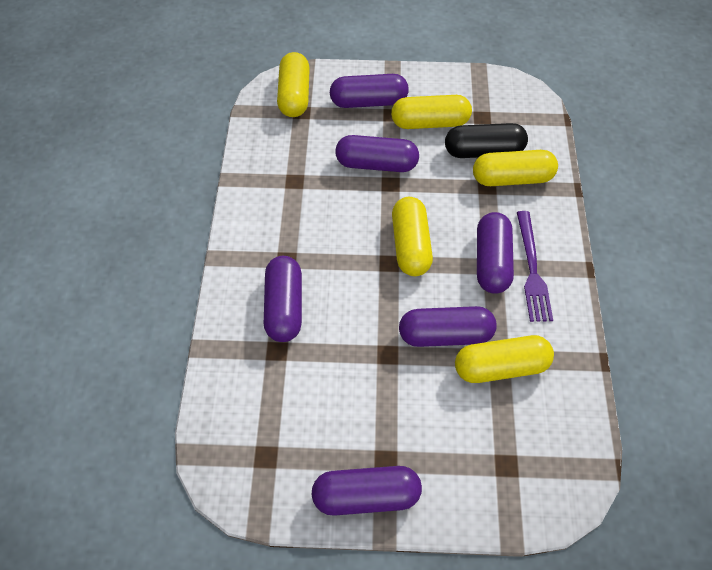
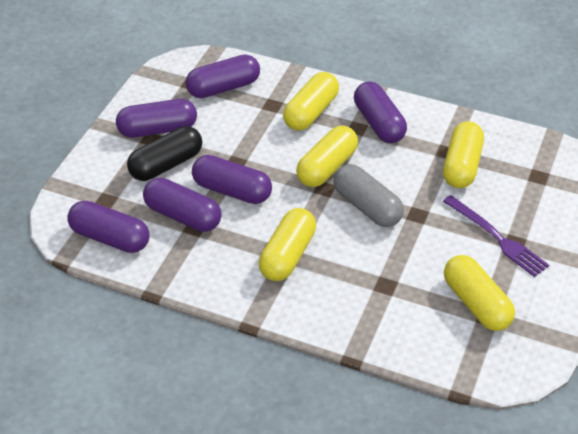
grey capsule: none = 0 -> [333,164,404,227] = 1

